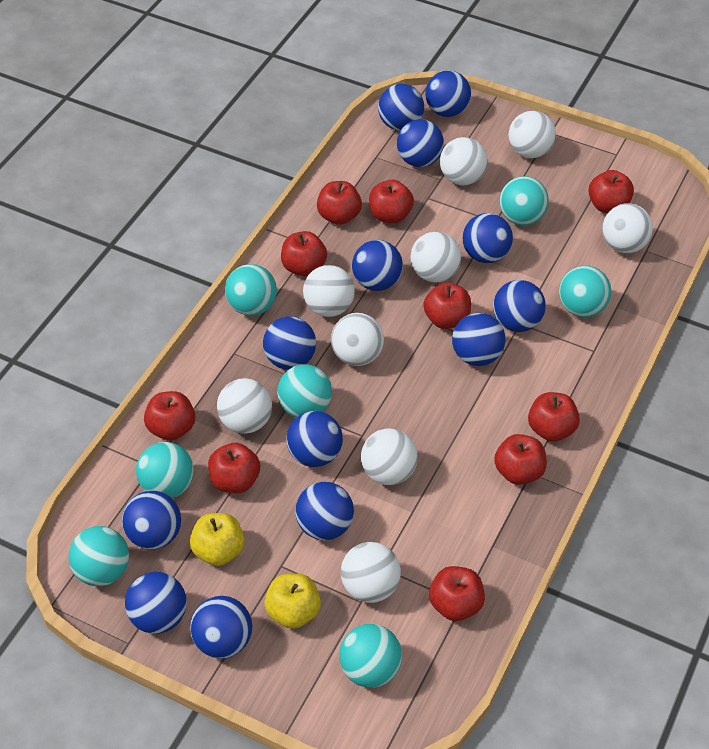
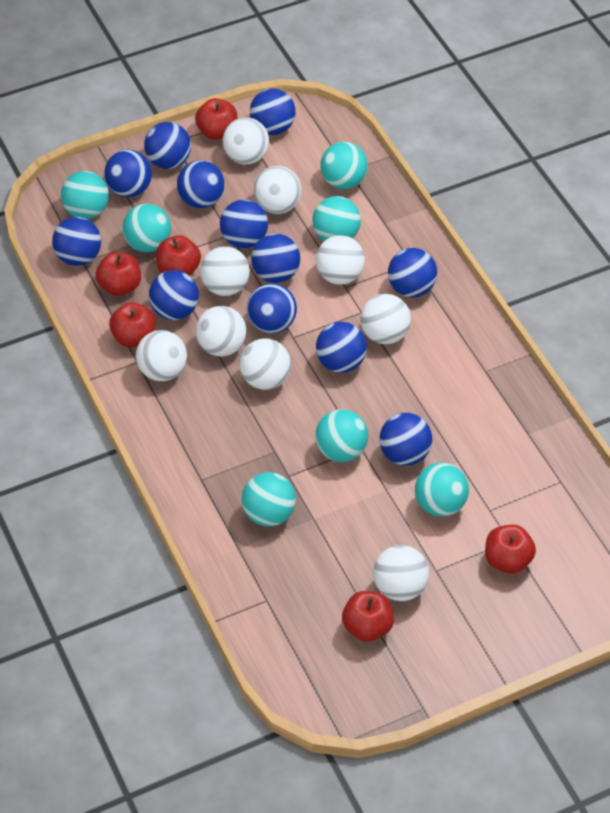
blue ball: [122,491,181,550] [125,572,187,634] [190,596,252,659] [263,316,316,370] [287,411,343,467] [295,482,354,540] [352,240,403,291] [378,84,424,131] [397,119,444,167] [425,70,471,117] [452,313,505,366] [463,213,513,263] [493,280,546,332] = 13 -> [52,217,101,266] [104,150,152,197] [144,122,191,169] [149,270,199,320] [177,160,224,208] [220,200,268,248] [247,283,297,334] [250,88,296,135] [251,234,300,283] [316,322,367,373] [379,413,432,466] [388,248,437,297] = 12
red apple: [144,391,195,441] [208,443,260,493] [281,231,327,276] [317,181,362,225] [369,180,414,224] [423,283,471,329] [429,566,485,621] [494,434,547,485] [528,392,580,442] [588,170,634,213] = 10 -> [96,252,141,296] [109,302,156,347] [156,235,201,276] [195,98,237,140] [342,591,394,642] [485,525,536,574] = 6
yellow apple: [190,513,245,566] [264,574,321,629] = 2 -> none = 0

